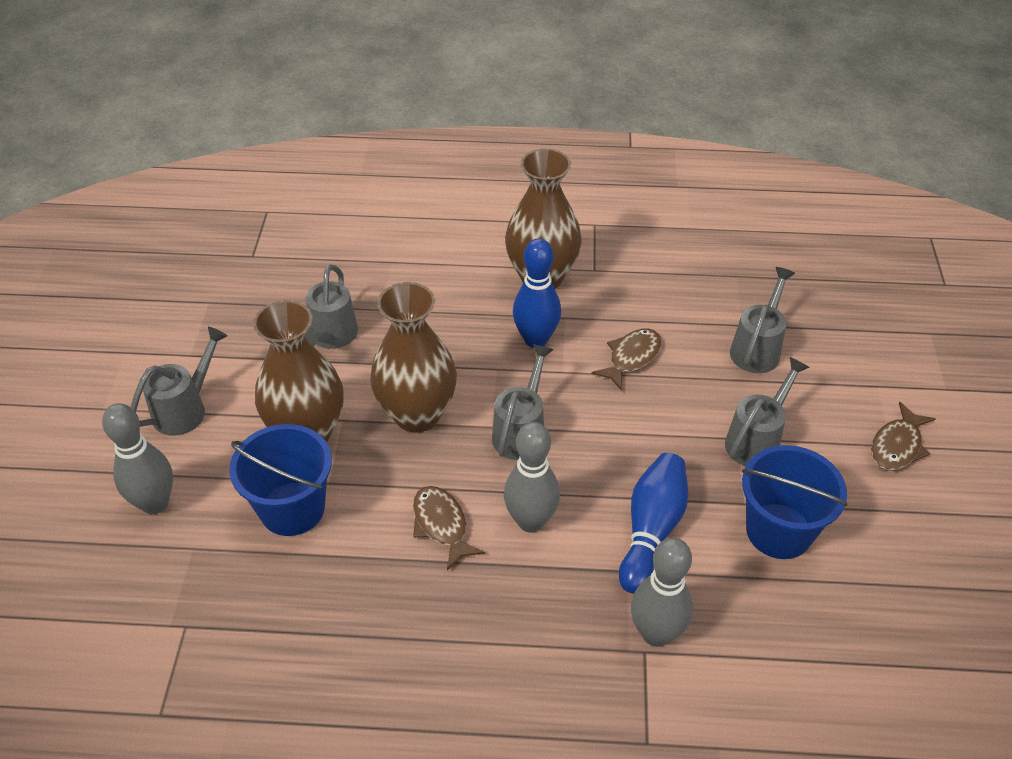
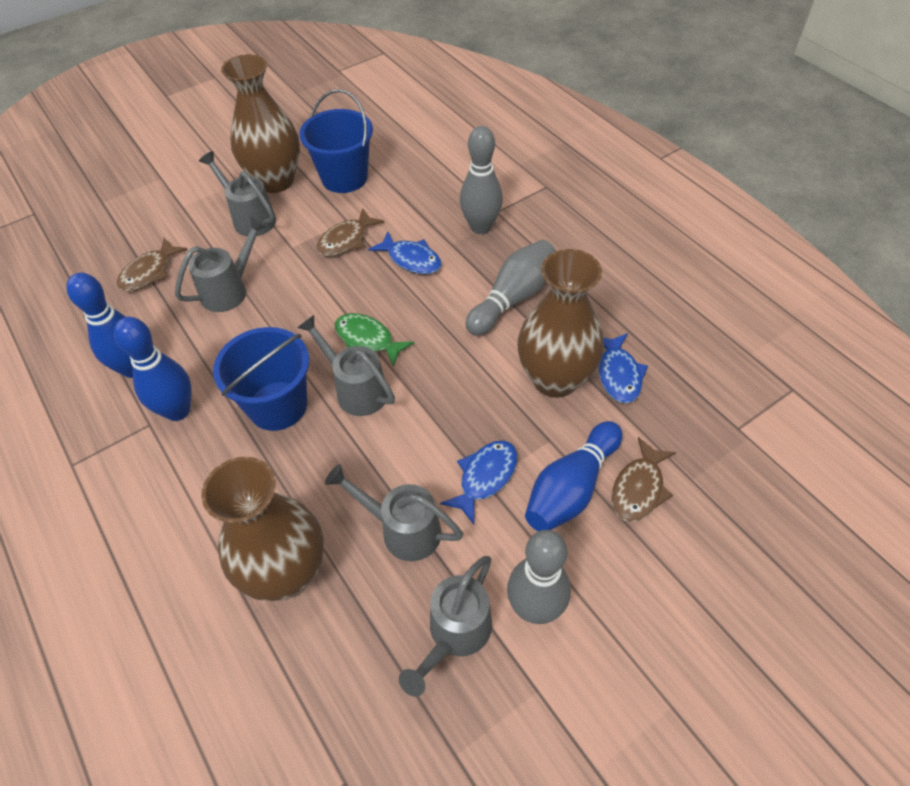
blue bowling pin: [513,238,561,348] [619,453,688,594] = 2 -> [66,273,133,378] [114,317,192,421] [525,421,622,531] = 3
blue fish: none = 0 -> [368,231,442,274] [440,441,517,524] [599,333,648,403] = 3
green fish: none = 0 -> [335,313,414,367] = 1

